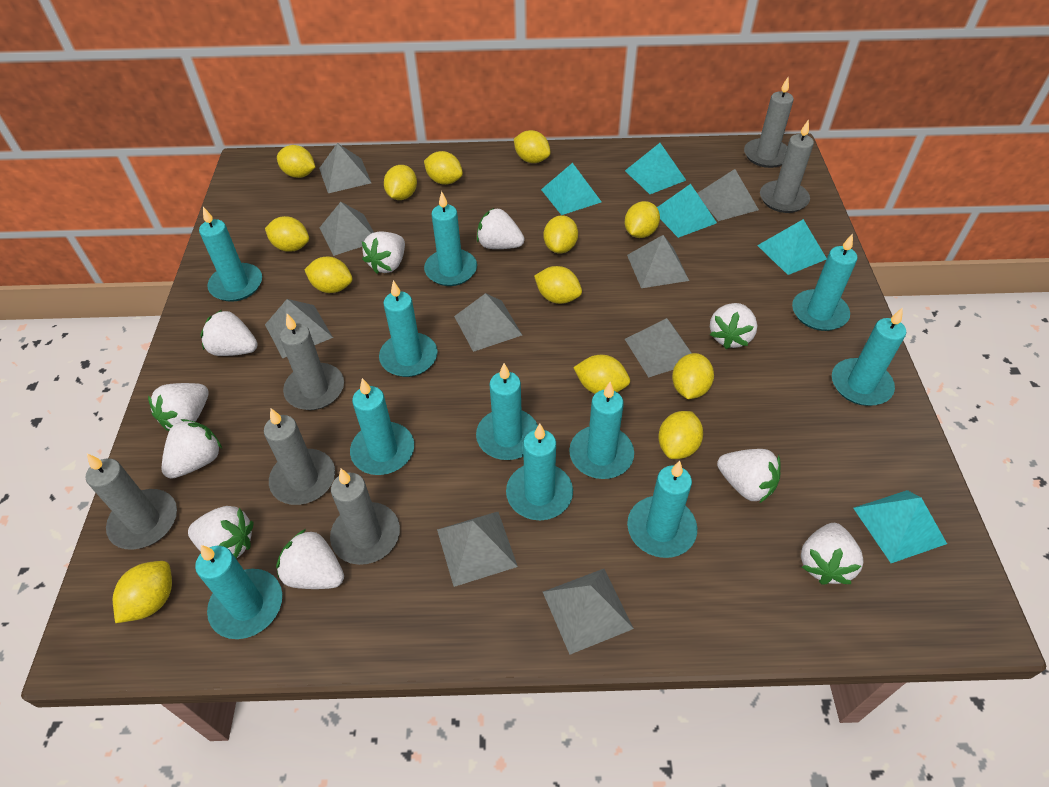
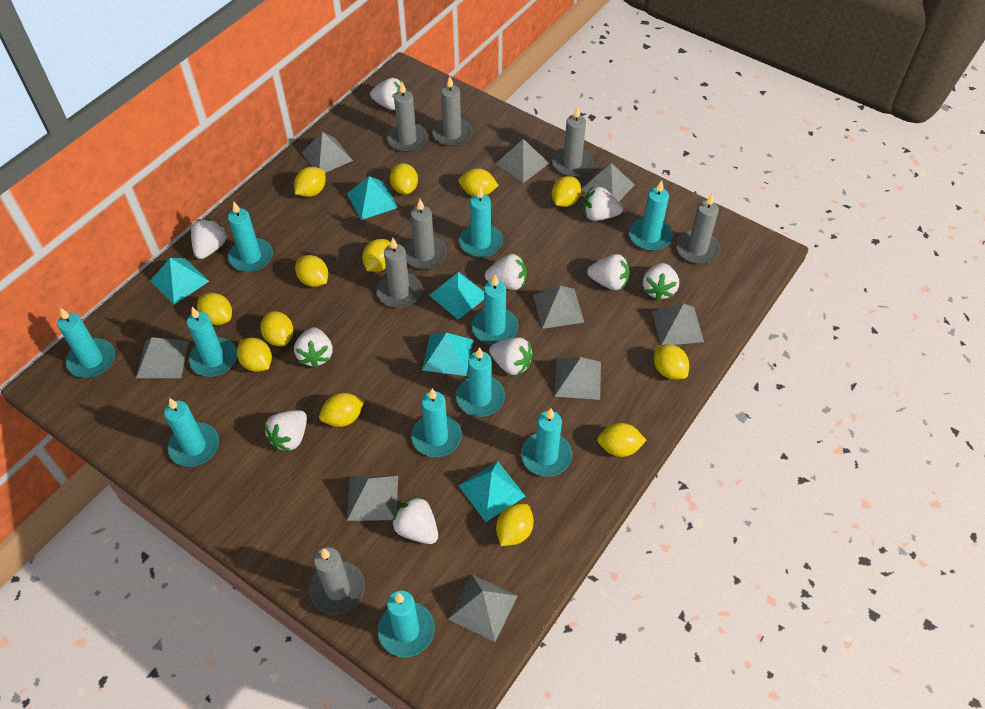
grey candle: [86,454,177,550] [264,408,335,505] [280,314,344,410] [330,469,400,565] [744,77,794,168] [760,119,814,213] = 6 -> [309,547,365,614] [377,238,422,308] [387,82,428,152] [404,199,447,269] [432,76,472,147] [552,106,593,177] [676,194,720,264] = 7

